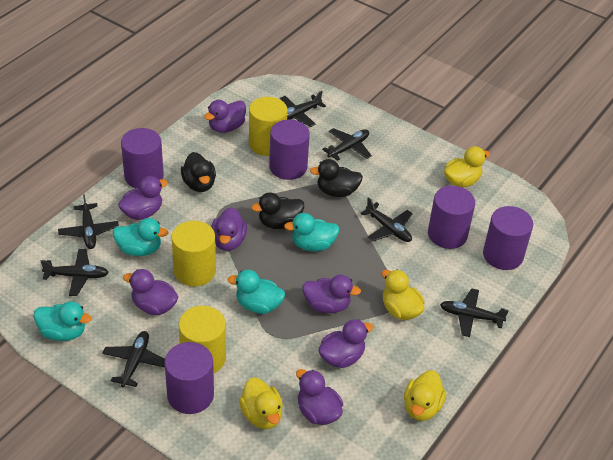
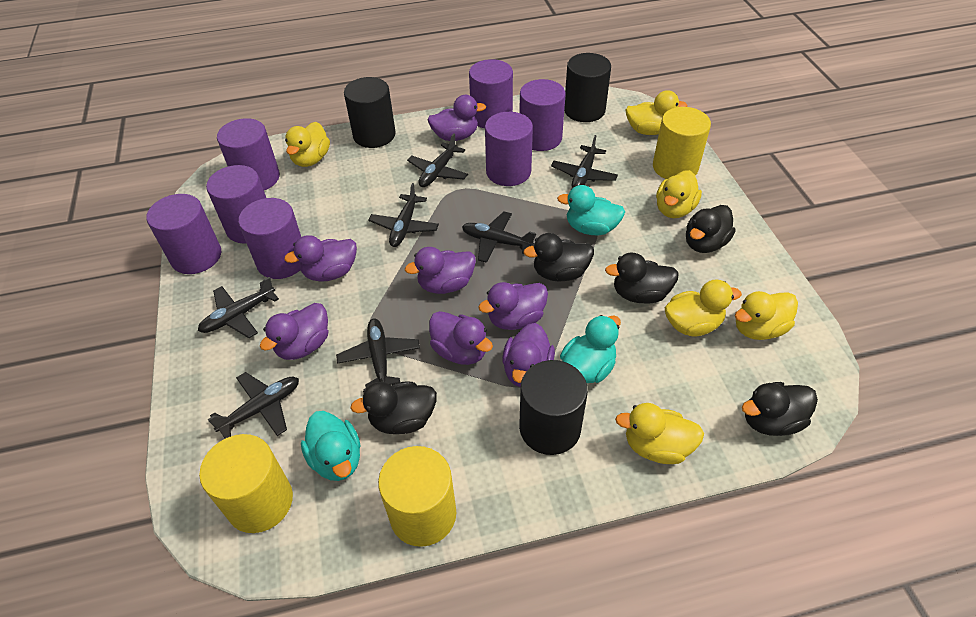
black cylinder: none = 0 -> [344,77,396,148] [519,360,588,455] [564,53,611,122] = 3
black duck: [181,152,216,192] [251,192,304,229] [310,159,363,197] = 3 -> [351,382,437,434] [523,233,594,282] [605,253,679,303] [686,205,735,253] [742,382,818,436] = 5
purple cylinder: [121,128,164,189] [164,342,214,414] [269,119,310,180] [428,186,475,249] [483,206,533,270] = 5 -> [147,194,221,274] [206,165,266,244] [217,118,280,190] [238,198,301,279] [469,59,513,128] [485,112,533,186] [519,79,566,151] = 7
turquoise duck: [34,301,92,341] [113,218,169,256] [228,270,285,314] [284,213,340,251] = 4 -> [301,411,361,481] [557,185,625,235] [560,315,621,383] = 3
yellow duck: [239,377,283,429] [382,270,425,320] [404,370,446,421] [444,146,490,187] = 4 -> [285,122,330,167] [615,403,704,464] [626,90,688,135] [656,170,702,218] [665,280,742,337] [735,291,798,340] = 6

